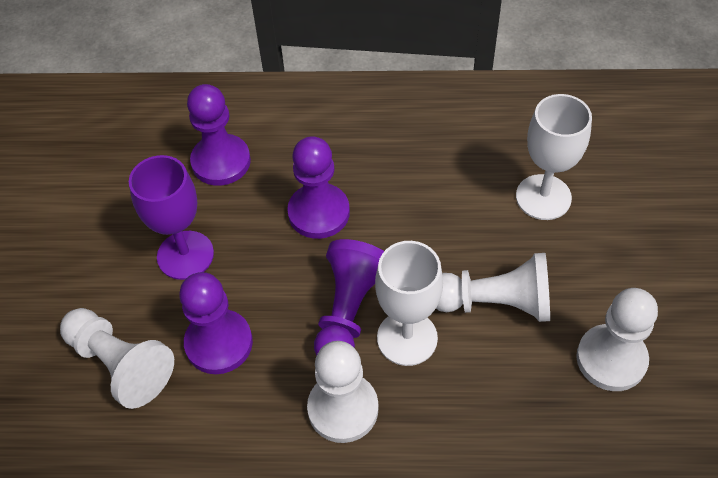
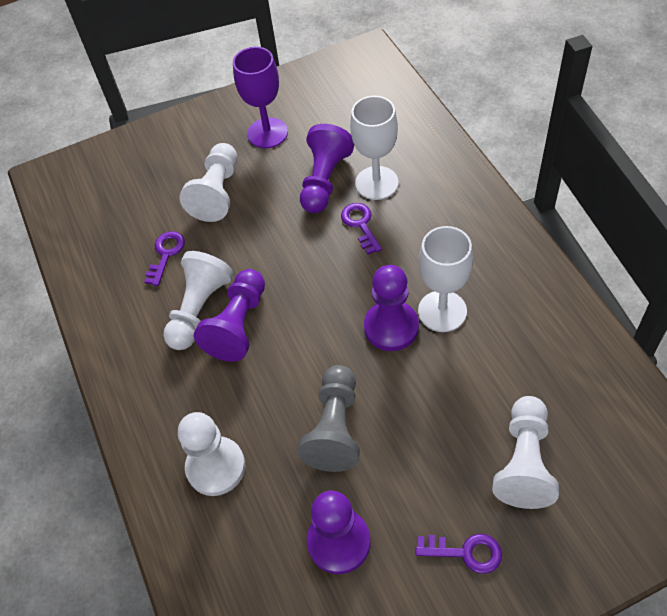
grey pawn: none = 0 -> [297,365,360,472] = 1
purple key: none = 0 -> [144,231,185,286] [341,203,382,254] [415,534,502,574] = 3

